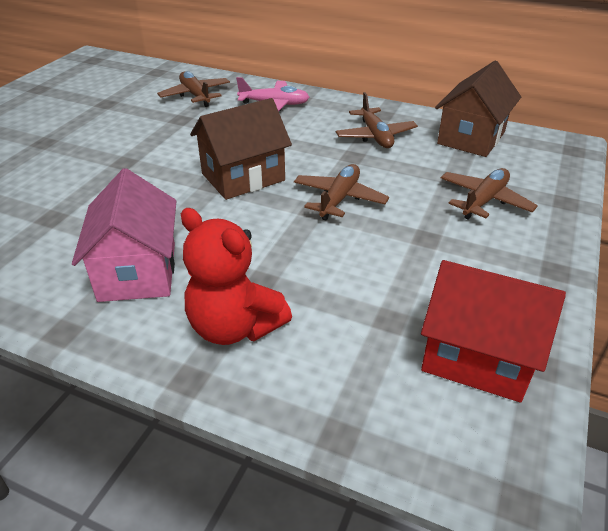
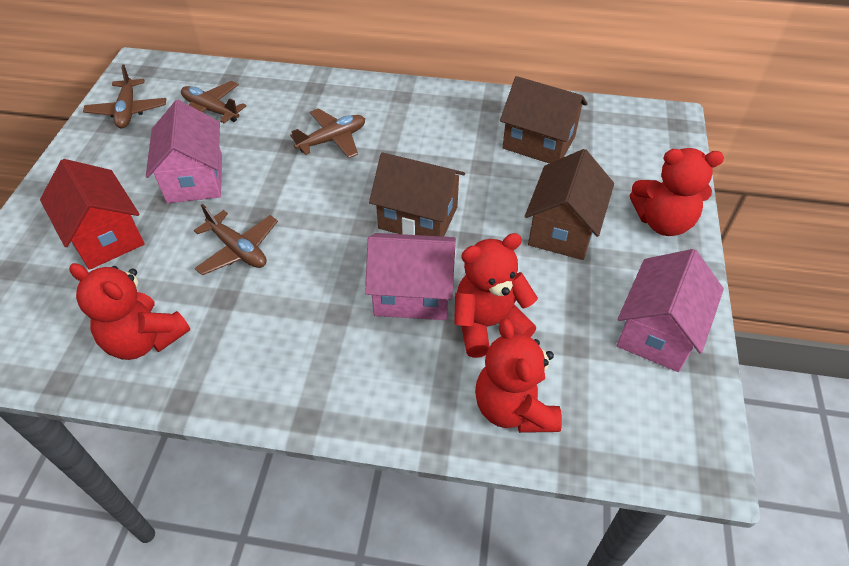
brown house: [190,98,292,200] [435,61,521,157] = 2 -> [369,152,465,237] [500,76,588,164] [525,149,614,260] = 3
pink house: [72,168,176,302] = 1 -> [146,100,222,203] [365,233,456,320] [617,249,724,372] = 3
pink plane: [236,77,310,111] = 1 -> none = 0
red teddy bear: [181,208,292,345] = 1 -> [69,263,190,360] [454,233,538,358] [475,318,562,433] [630,148,724,236] = 4

